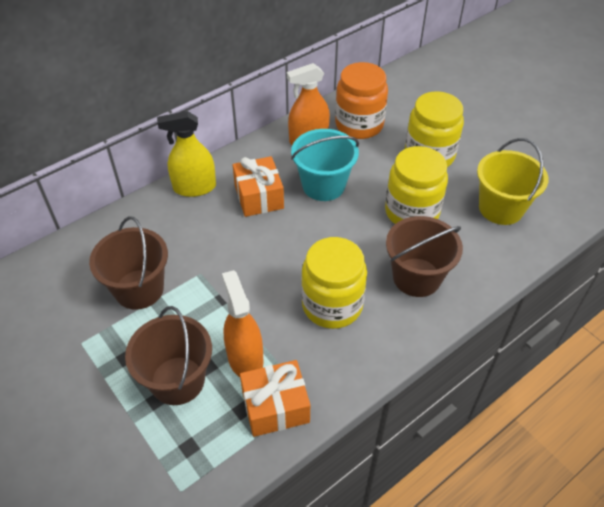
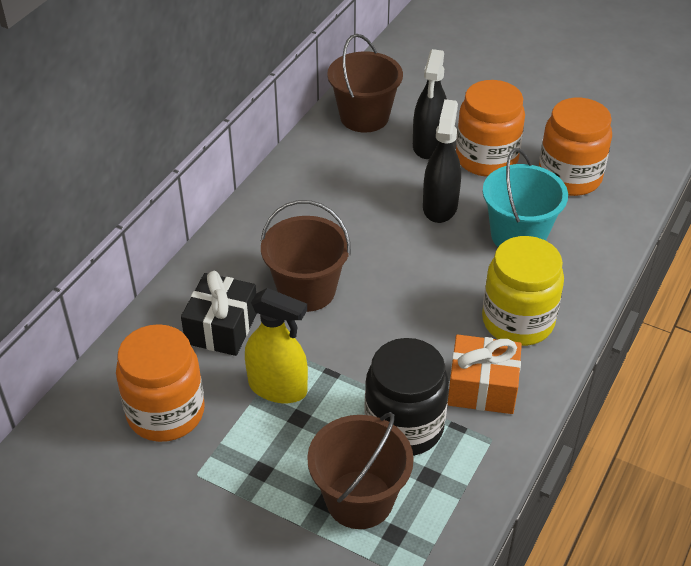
black gift: none = 0 -> [181,271,257,356] = 1
black jar: none = 0 -> [364,338,449,456] = 1
black spray bottle: none = 0 -> [413,49,447,159] [423,99,461,223] = 2
orange gift: [233,156,284,217] [240,360,310,437] = 2 -> [448,334,522,414] = 1
orange jar: [335,62,388,139] = 1 -> [116,324,205,442] [456,80,525,177] [539,98,612,196] = 3
orange spray bottle: [222,270,264,377] [287,63,330,145] = 2 -> none = 0
yellow bucket: [477,138,548,225] = 1 -> none = 0
yellow jar: [301,237,367,329] [385,146,448,224] [405,91,464,167] = 3 -> [482,236,564,346] = 1

